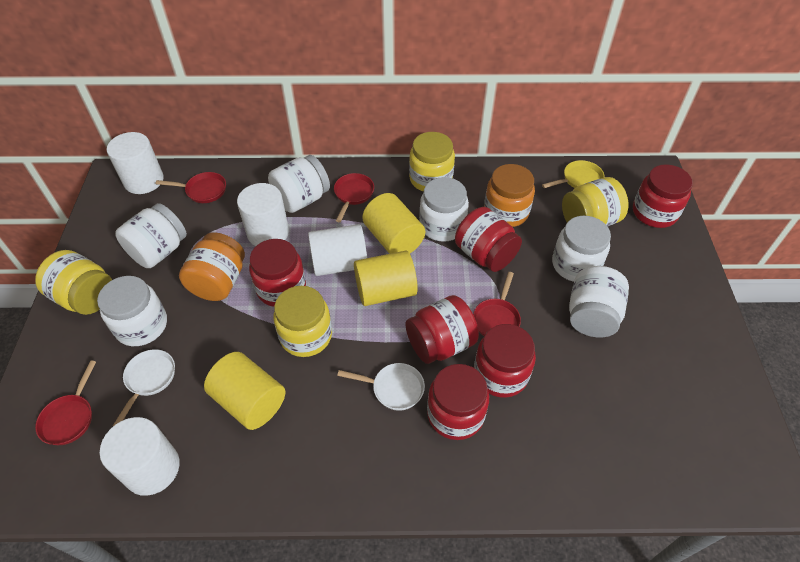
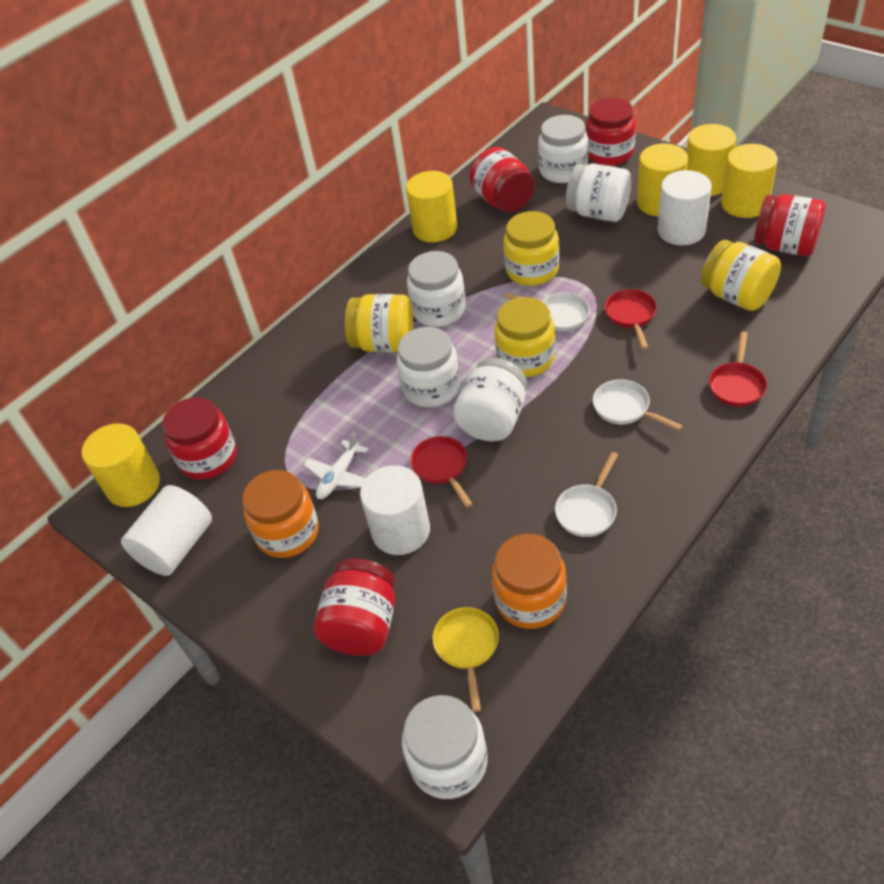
red jar: [249,239,306,307] [405,295,479,364] [427,364,489,440] [455,207,522,272] [474,324,536,398] [633,165,693,228] = 6 -> [162,397,237,480] [314,558,395,656] [469,147,535,212] [586,98,636,166] [754,194,826,256] = 5
red pan: [35,360,96,445] [156,172,226,203] [334,173,374,222] [473,272,521,336] = 4 -> [410,436,472,508] [605,289,657,350] [709,331,767,407] = 3
white cylinder: [100,417,180,496] [107,132,164,194] [237,183,289,246] [308,224,367,276] = 4 -> [121,485,212,576] [360,465,430,555] [658,170,712,245] = 3
white pan: [113,349,175,426] [337,363,425,411] = 2 -> [505,293,590,331] [555,452,618,537] [593,379,683,431] = 3
white plane: none = 0 -> [304,432,368,499] = 1
yellow cylinder: [204,352,285,430] [354,251,418,306] [362,193,425,254] = 3 -> [82,423,160,507] [406,171,457,242] [637,144,688,216] [686,124,736,196] [721,144,778,218] = 5

